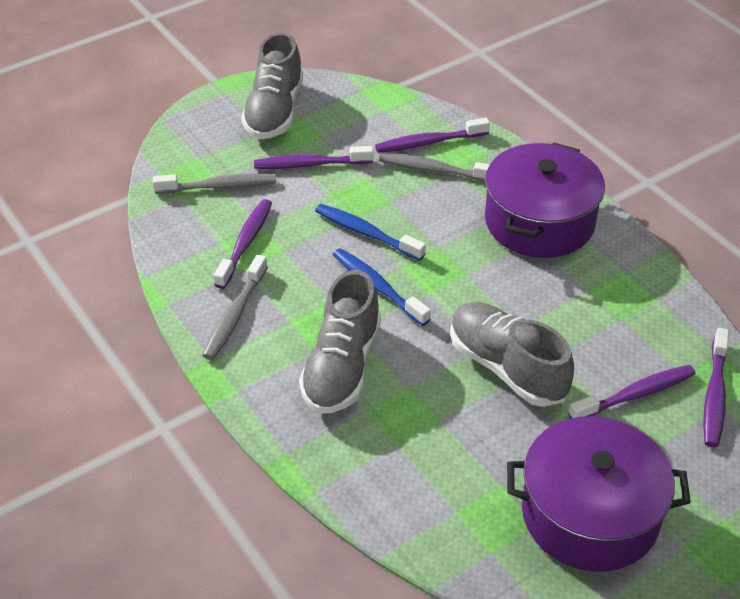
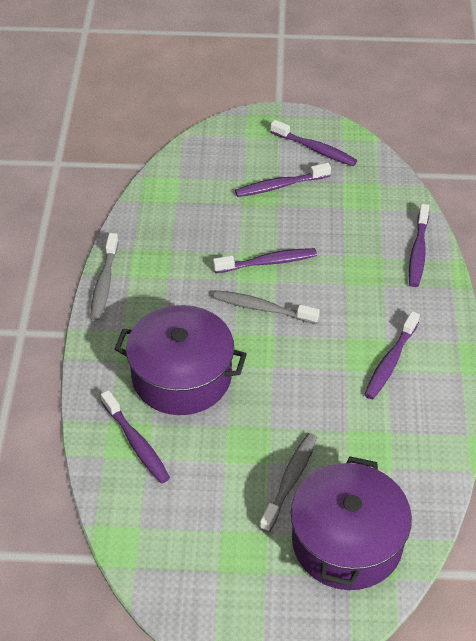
blue toothbrush: [315,204,426,261] [333,248,431,326] = 2 -> none = 0
grey shoe: [241,32,303,139] [299,270,381,414] [450,302,574,407] = 3 -> none = 0
purple toothbrush: [214,199,272,289] [254,146,374,169] [375,118,490,153] [568,365,696,419] [703,328,729,447] = 5 -> [101,390,170,484] [213,248,317,273] [235,163,331,197] [270,120,357,166] [364,311,420,399] [409,204,429,287] = 6

